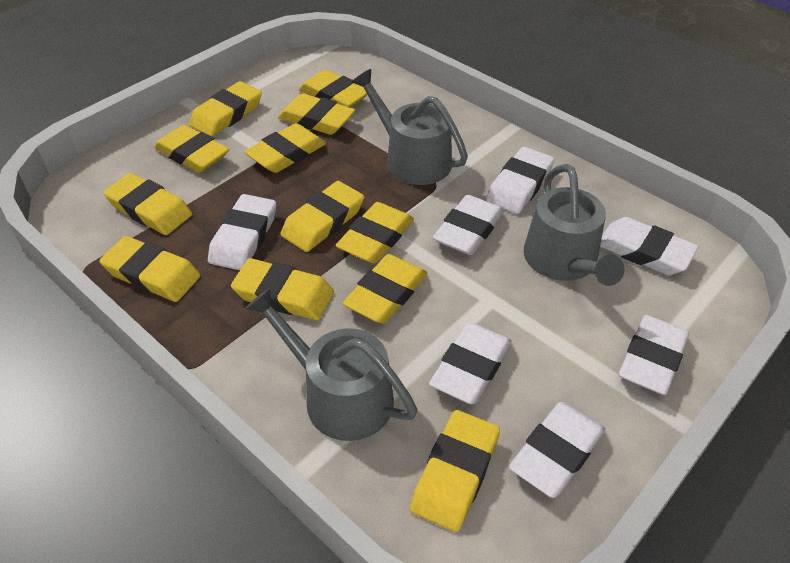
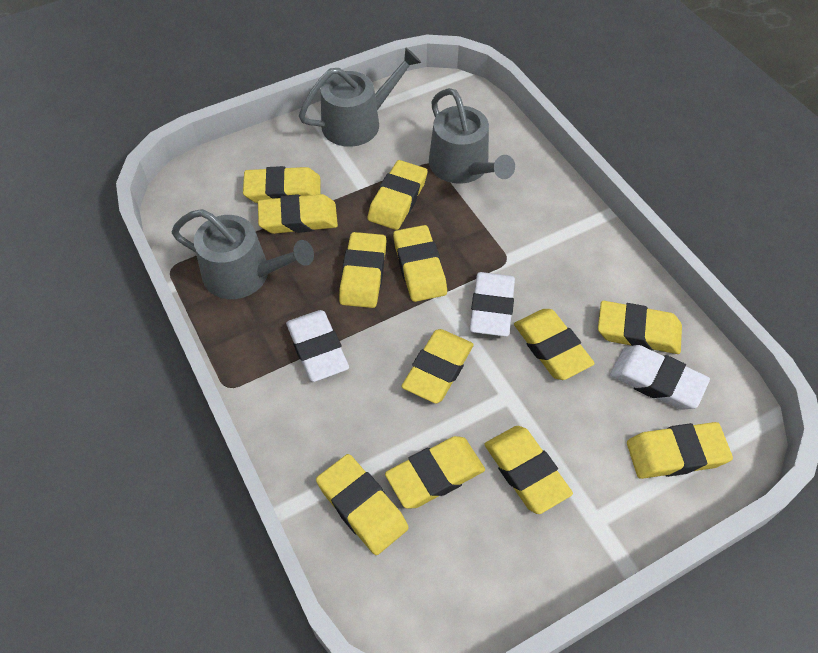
white eraser: [208,194,276,270] [429,322,511,404] [433,195,504,255] [486,147,554,214] [509,402,605,498] [600,217,699,275] [619,315,689,395] = 7 -> [286,310,349,382] [470,272,515,337] [610,345,710,410] = 3

